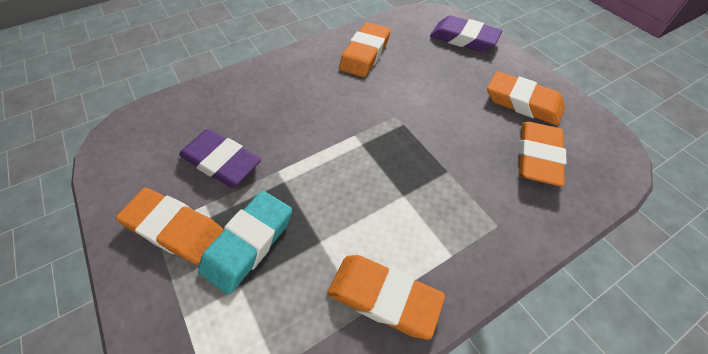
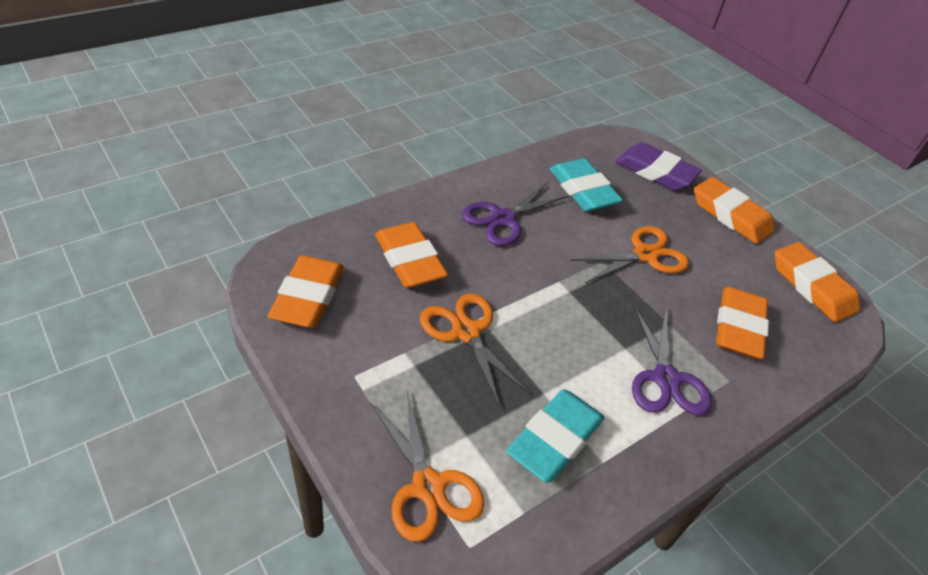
orange scissors: none = 0 -> [371,391,485,542] [420,293,532,408] [570,226,689,284] = 3
purple eraser: [179,129,261,188] [430,15,502,52] = 2 -> [616,142,702,191] = 1
purple scissors: none = 0 -> [462,182,568,246] [632,305,712,415] = 2
turquoise eraser: [198,191,292,295] = 1 -> [506,389,604,483] [550,159,623,211] = 2

